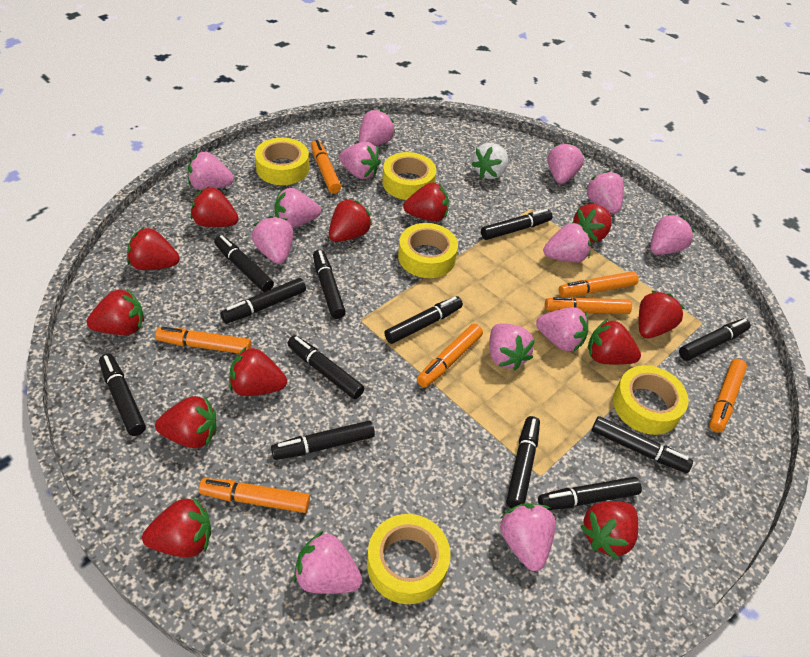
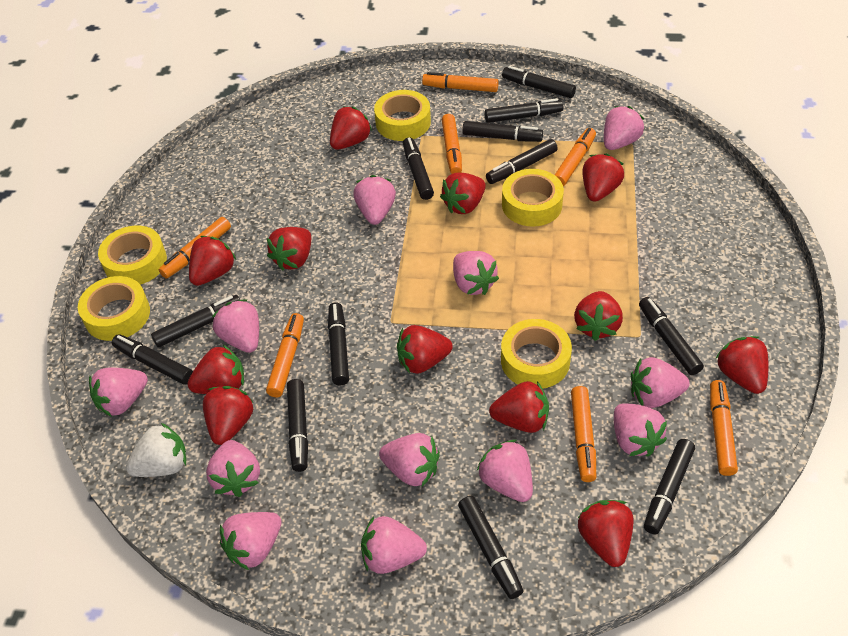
pink strawberry: [188,152,234,190] [252,216,293,264] [274,188,321,228] [294,531,362,594] [339,142,381,179] [359,110,395,146] [489,323,535,370] [500,503,556,571] [536,307,588,351] [543,223,591,263] [548,142,584,184] [586,171,624,214] [650,214,695,255] = 13 -> [89,368,148,417] [206,440,260,497] [212,299,259,353] [220,512,281,571] [353,175,396,225] [361,516,427,574] [379,433,440,487] [453,251,499,295] [477,440,533,502] [604,106,644,150] [614,403,667,457] [631,357,690,408] = 12

